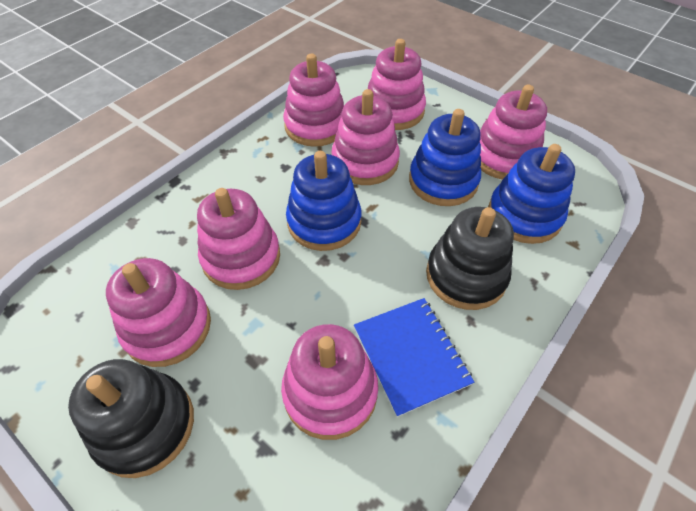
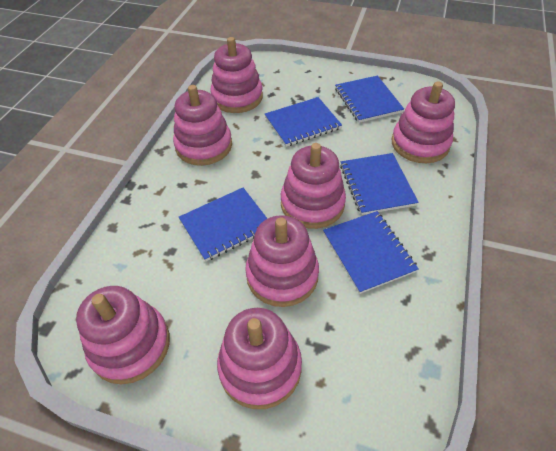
black stacking toy: [68,359,194,478] [426,207,514,310] = 2 -> none = 0
blue notebook: [354,298,474,417] = 1 -> [179,188,268,261] [265,97,342,147] [323,211,419,294] [335,76,404,123] [340,153,419,215] = 5
blue stacking toy: [286,151,362,251] [409,109,481,206] [488,144,575,244] = 3 -> none = 0

